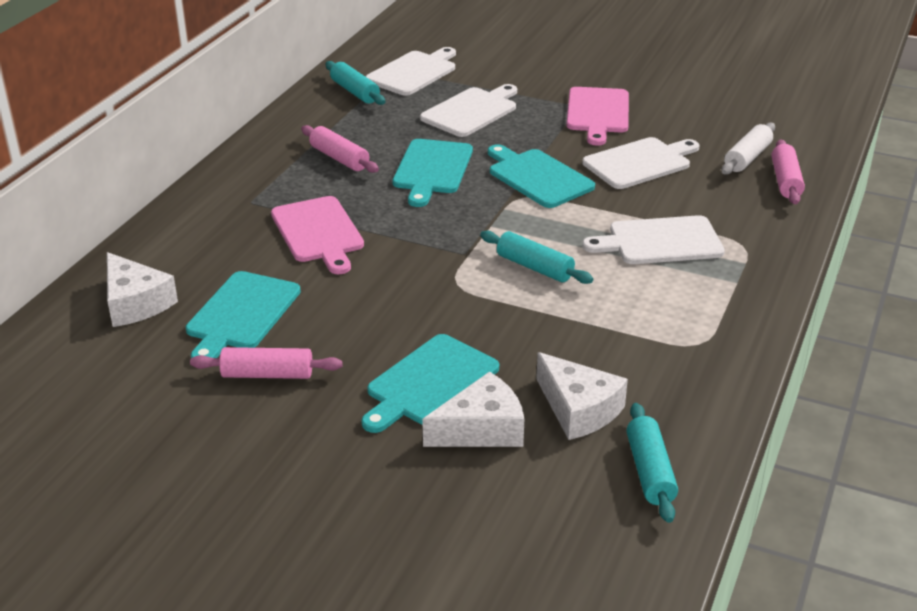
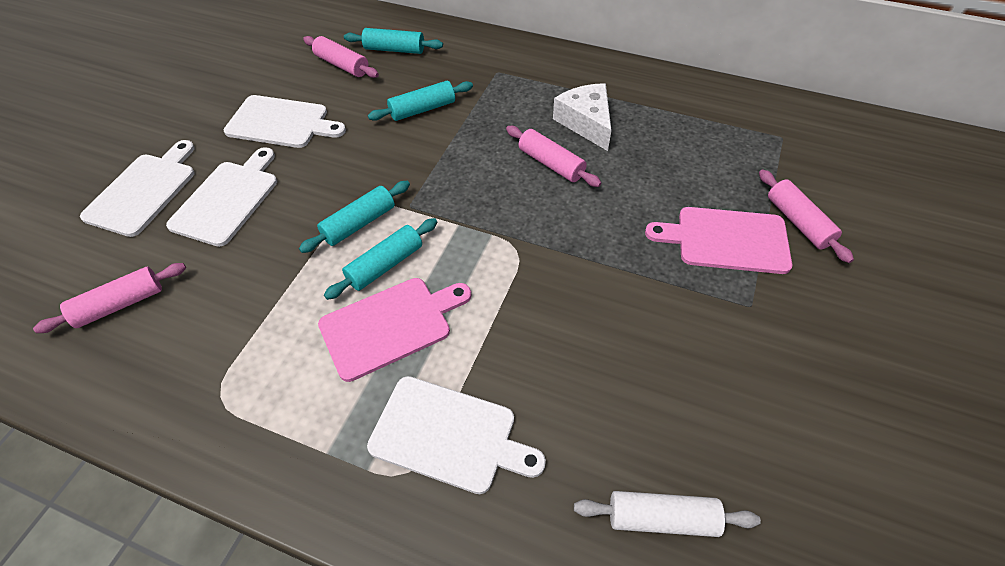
pink rolling pin: [190,347,343,379] [301,125,379,173] [771,140,805,204] = 3 -> [33,263,186,333] [303,36,379,78] [506,126,601,187] [759,170,854,263] = 4
turquoise cutting board: [186,271,301,358] [361,334,499,433] [393,139,473,207] [488,144,595,208] = 4 -> none = 0
turquoise rolling pin: [325,61,386,105] [480,231,593,284] [626,403,678,523] = 3 -> [299,181,410,253] [324,218,437,300] [344,28,443,54] [368,81,473,121] = 4
white cheese: [107,252,178,327] [422,372,524,447] [536,352,628,440] = 3 -> [553,83,611,151] = 1

